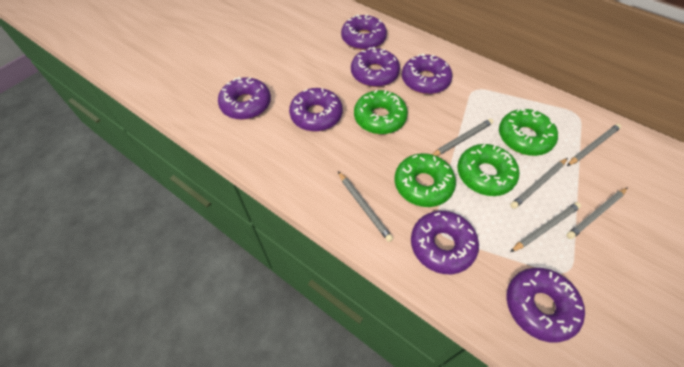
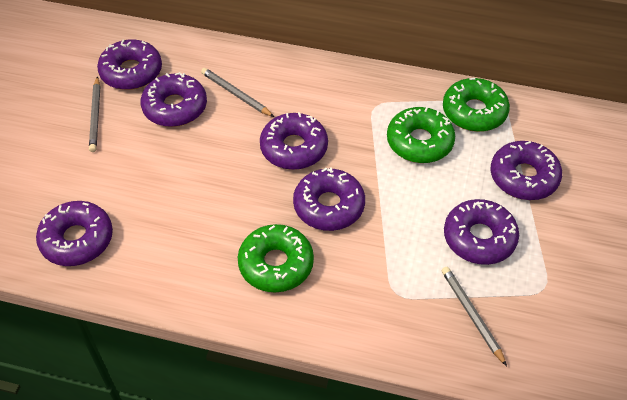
green donut: [354,90,408,134] [395,153,456,207] [457,144,519,196] [499,108,558,156] = 4 -> [238,224,314,293] [387,107,455,163] [443,78,510,132] = 3
grey pencil: [338,171,393,242] [432,119,493,156] [510,158,568,209] [510,202,581,252] [566,187,628,239] [567,124,621,166] = 6 -> [89,76,100,152] [201,68,274,117] [442,267,507,366] = 3

